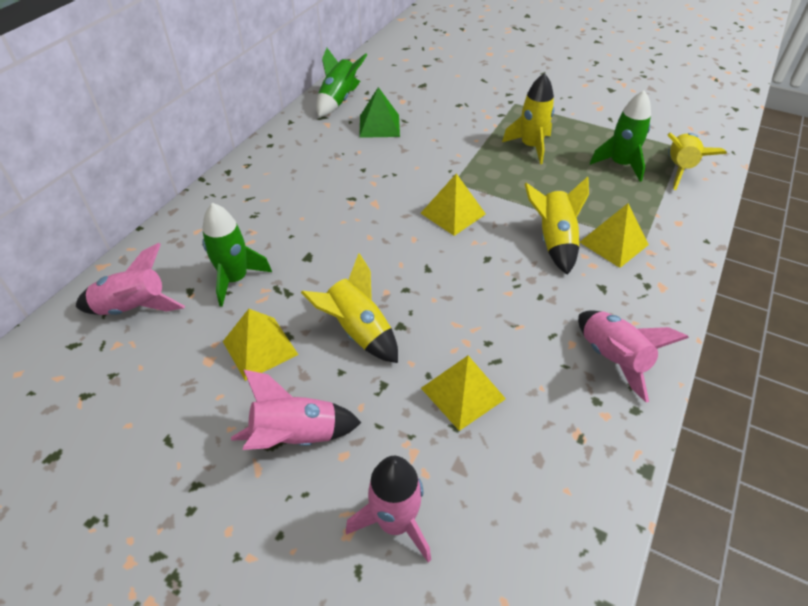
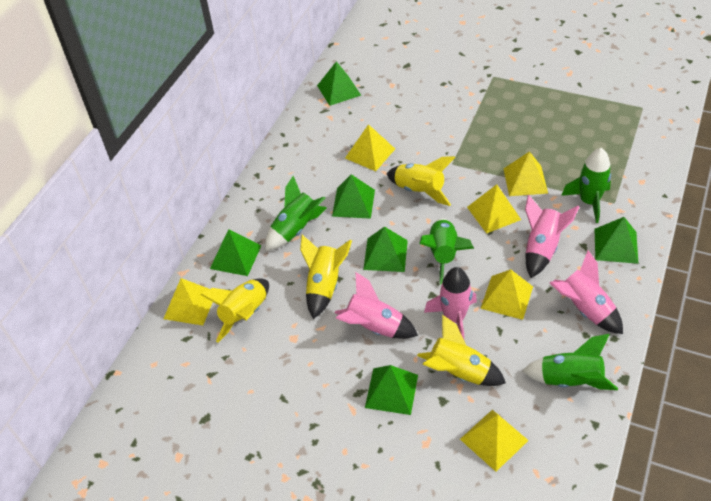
green pyramid: [359,87,400,138] = 1 -> [210,229,262,276] [317,61,362,106] [332,174,375,219] [363,226,408,272] [365,365,418,415] [595,217,638,264] = 6
green rocket: [202,203,272,307] [316,48,367,117] [590,90,651,182] = 3 -> [265,176,327,251] [419,218,474,284] [522,334,618,390] [561,148,611,223] = 4
yellow pyramid: [223,309,298,381] [421,173,486,236] [421,356,506,431] [580,203,649,268] = 4 -> [163,278,213,325] [345,124,395,171] [460,410,529,472] [467,184,521,234] [480,269,533,320] [504,151,548,196] = 6

